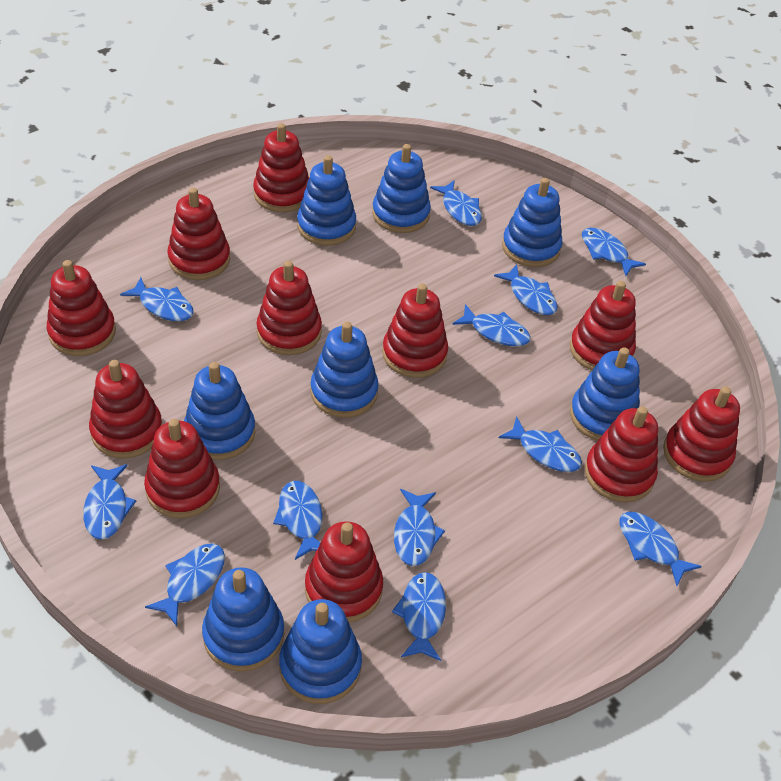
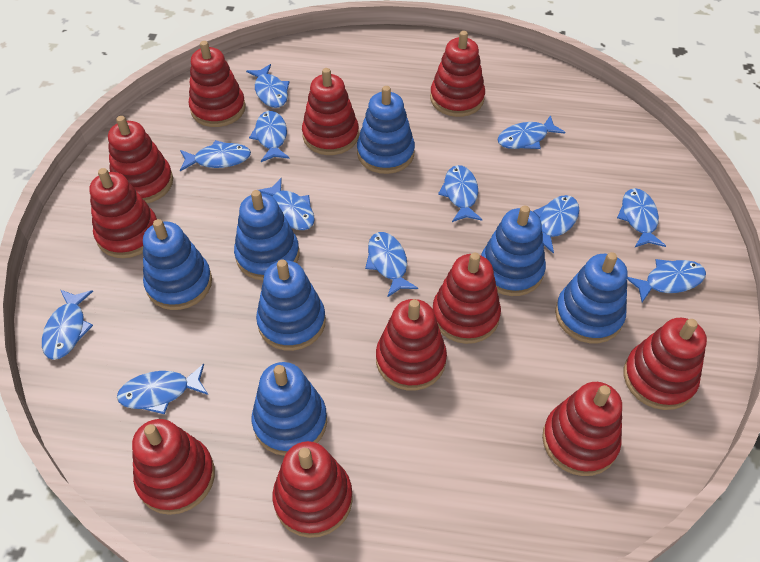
blue stacking toy: [184,362,255,460] [202,567,284,672] [279,599,362,704] [297,155,356,246] [310,322,379,418] [372,144,431,233] [502,178,563,267] [570,348,640,441] = 8 -> [143,219,212,310] [234,190,300,280] [252,362,327,456] [256,259,326,351] [357,86,415,174] [481,205,546,296] [555,252,627,343] = 7

